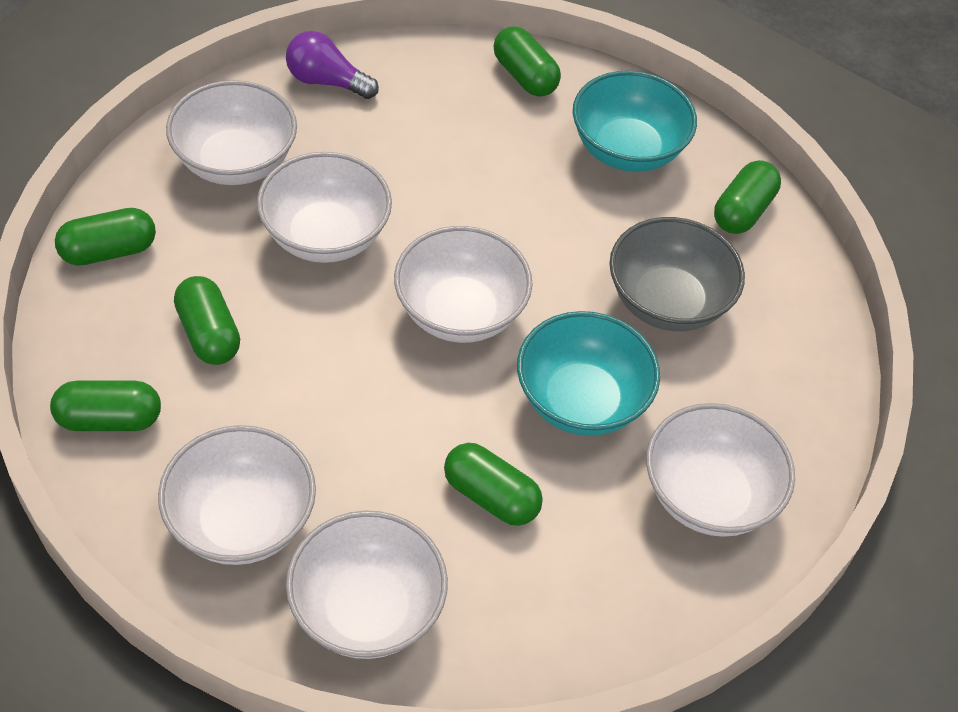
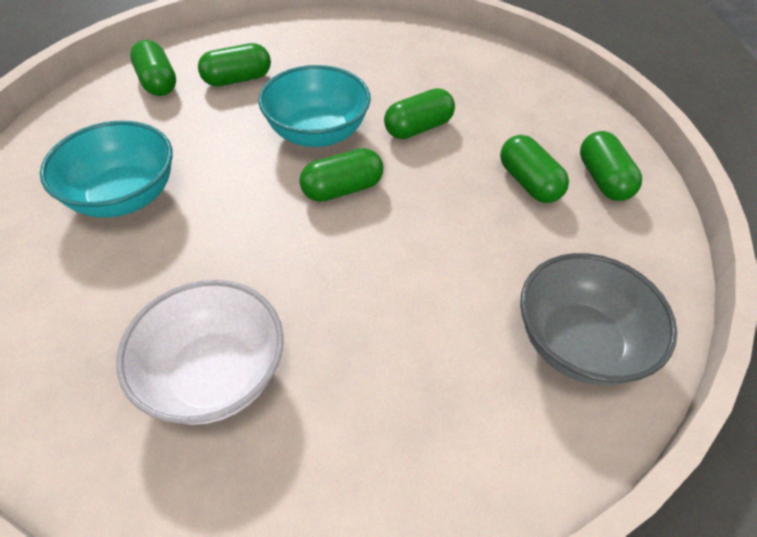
purple light bulb: [286,31,379,99] = 1 -> none = 0
white bowl: [158,425,316,565] [166,80,297,185] [257,152,392,263] [286,510,448,659] [394,226,532,343] [646,403,795,537] = 6 -> [117,280,283,425] = 1

